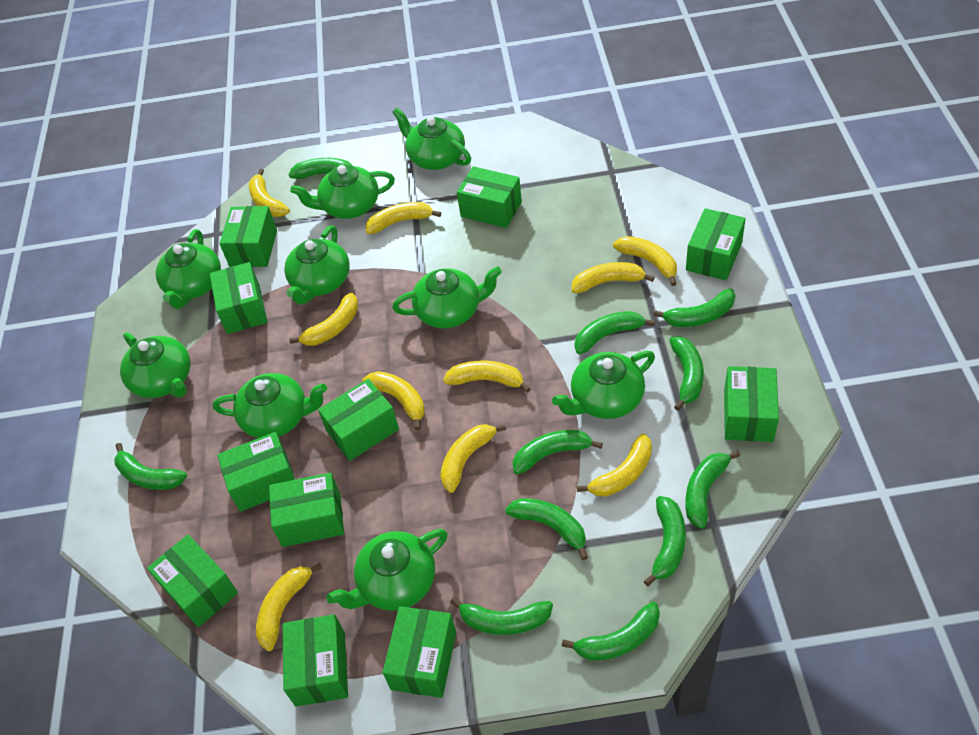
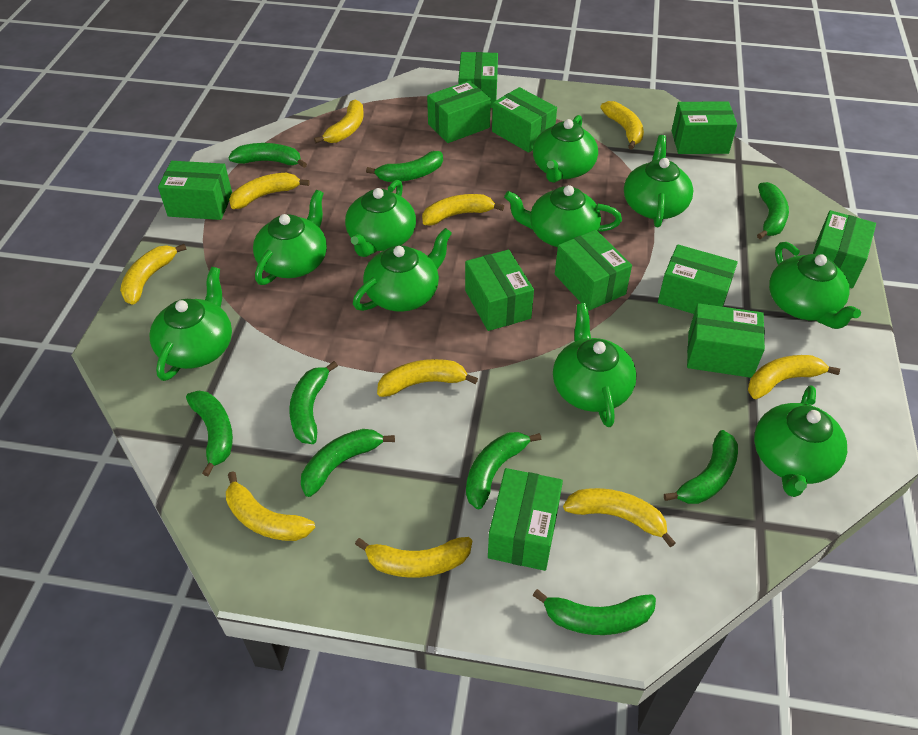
green banana: [114,443,187,490] [289,158,353,179] [450,597,553,635] [505,498,588,560] [513,430,603,475] [562,601,660,661] [574,311,655,354] [644,496,686,586] [653,289,735,327] [670,337,704,411] [685,450,740,529] = 11 -> [186,391,233,476] [228,143,307,168] [289,361,338,444] [301,429,395,497] [366,151,443,182] [466,432,541,509] [533,589,656,635] [664,430,738,504] [757,182,789,239] = 9
green teapot: [120,332,190,398] [156,229,221,309] [213,373,327,438] [284,225,350,305] [290,165,395,219] [326,529,448,611] [392,108,471,170] [392,266,502,329] [552,351,655,419] = 9 -> [149,267,232,381] [253,190,327,285] [345,180,416,257] [353,228,452,312] [504,185,622,247] [533,115,598,183] [553,303,637,427] [624,135,693,227] [754,385,847,497] [769,242,861,329] = 10

